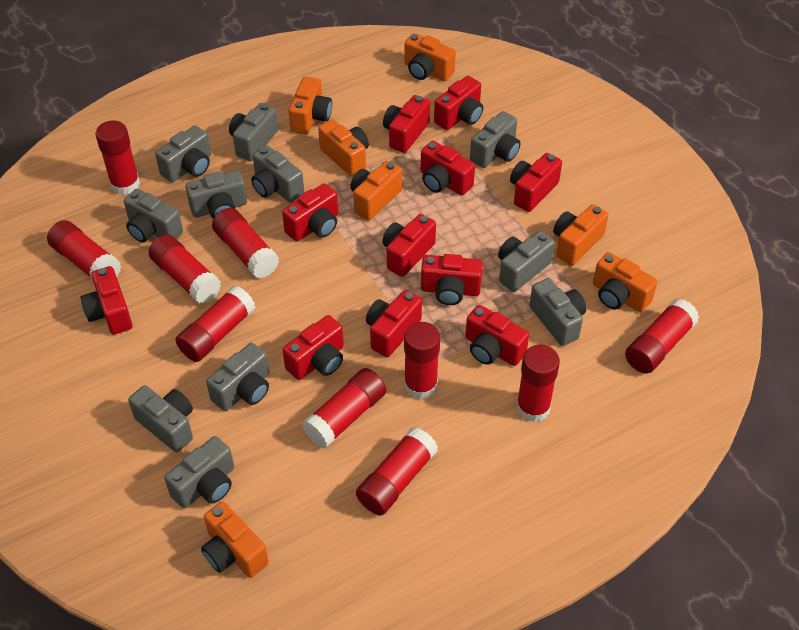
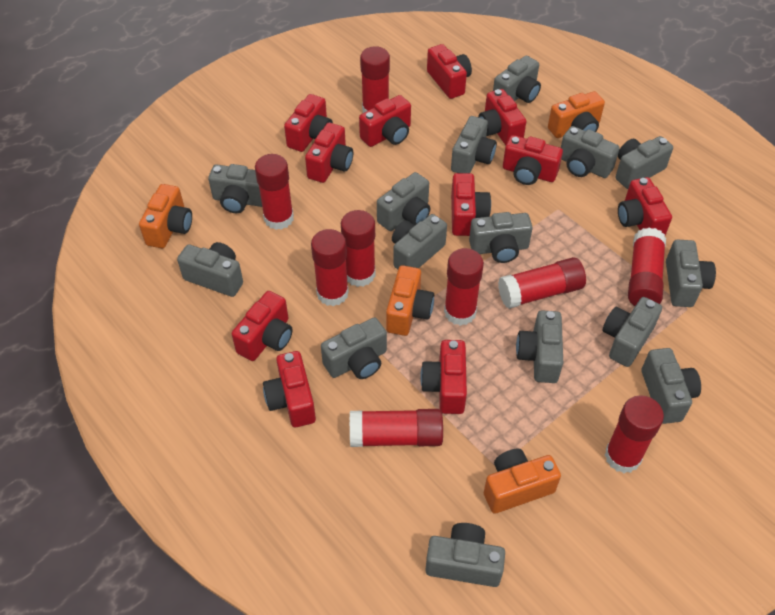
grey camera: [124,189,183,243] [128,385,193,452] [155,125,211,182] [164,436,234,508] [185,170,247,219] [206,343,269,411] [229,103,278,161] [251,145,304,202] [470,111,521,168] [498,231,555,292] [529,278,586,346] = 11 -> [177,242,243,297] [208,164,262,213] [321,317,387,379] [377,172,430,231] [392,214,447,269] [425,523,505,587] [451,116,497,173] [469,212,533,263] [493,55,541,103] [516,310,563,383] [561,126,620,178] [602,297,662,367] [615,136,673,189] [641,348,701,424] [666,239,716,307] = 15
orange camera: [201,501,269,578] [289,77,332,134] [318,119,369,177] [351,161,402,221] [405,33,456,81] [553,204,609,266] [593,252,657,312] = 7 -> [139,184,192,248] [386,265,434,336] [484,449,561,514] [548,91,605,138] = 4
red glue stick: [47,220,121,279] [96,120,140,195] [149,234,221,304] [175,286,255,362] [212,208,279,279] [302,368,386,448] [356,427,438,515] [404,322,440,399] [516,345,560,422] [625,298,699,374] = 10 -> [255,154,294,230] [311,229,349,306] [341,210,375,287] [350,409,443,447] [360,46,390,113] [444,248,484,326] [498,257,586,309] [605,395,664,473] [628,227,666,306] = 9

